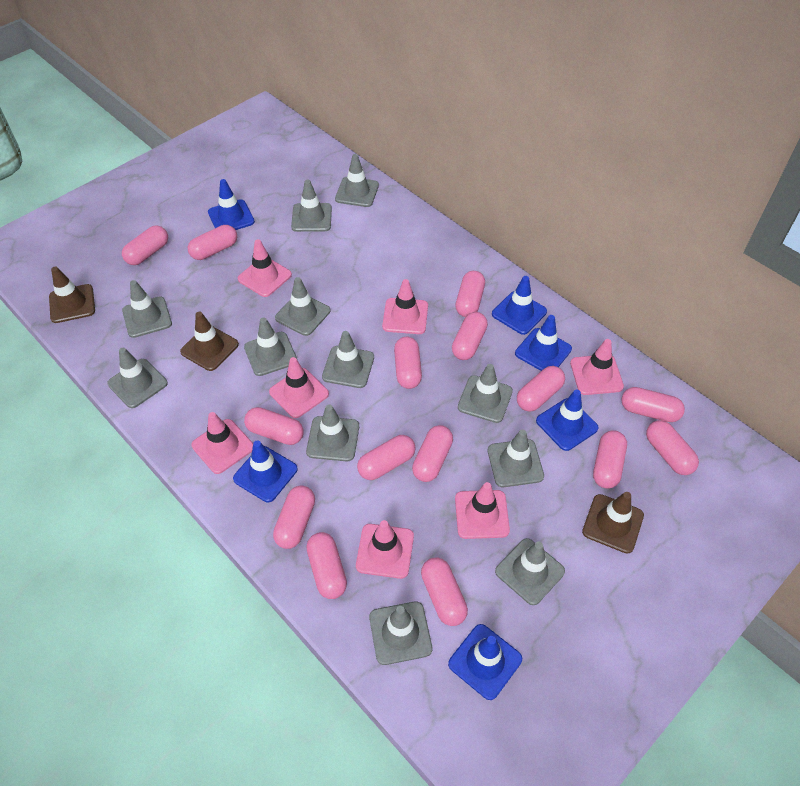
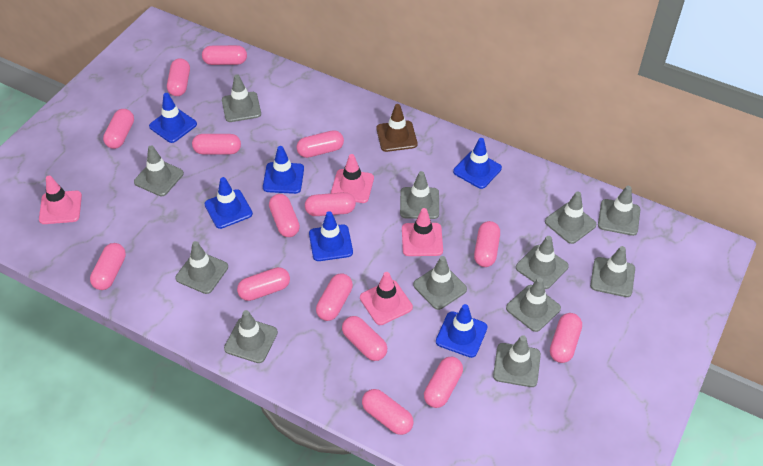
brown traffic cone: [49,267,95,323] [180,312,239,371] [582,492,644,554] = 3 -> [376,104,418,152] = 1
pink traffic cone: [191,412,253,474] [238,239,292,297] [269,357,329,418] [356,520,414,579] [382,279,428,334] [455,482,510,539] [570,339,624,395] = 7 -> [39,176,82,224] [331,154,374,203] [360,272,413,325] [402,208,443,256] = 4

